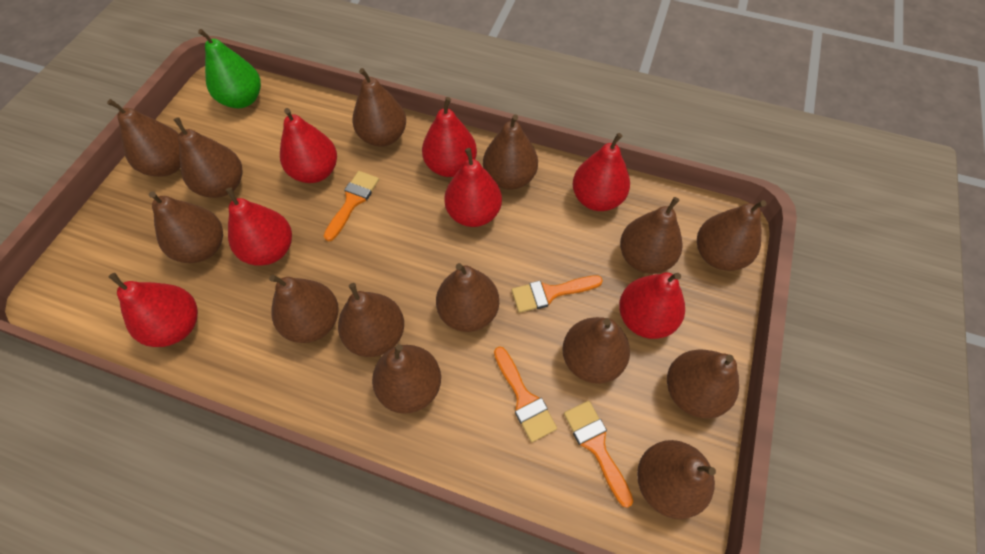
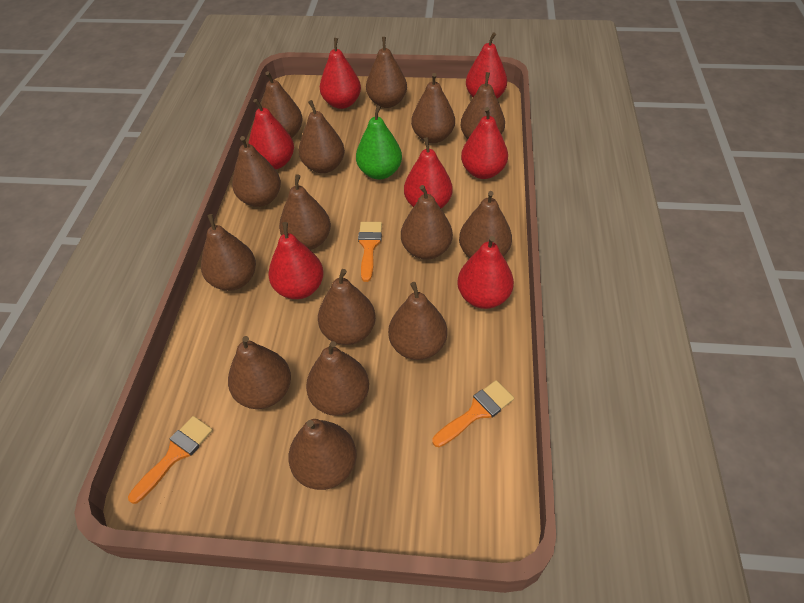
brown pear: [107,99,181,177] [149,191,223,263] [174,117,242,198] [269,275,339,343] [338,283,404,357] [352,68,406,147] [372,344,441,414] [436,263,499,332] [483,114,538,190] [562,317,630,384] [620,197,682,274] [637,440,716,519] [667,349,739,419] [697,200,767,271] = 14 -> [201,214,256,291] [228,336,291,409] [232,136,281,207] [261,71,302,138] [279,174,331,250] [288,419,357,490] [299,100,345,173] [306,341,369,416] [318,269,376,345] [366,37,407,108] [388,282,447,360] [401,185,453,260] [411,73,455,143] [459,191,512,258] [461,72,505,139] = 15
orange brush: [324,171,379,241] [494,346,557,442] [512,275,603,313] [564,401,633,508] = 4 -> [128,416,213,504] [358,222,382,282] [433,380,514,447] = 3

